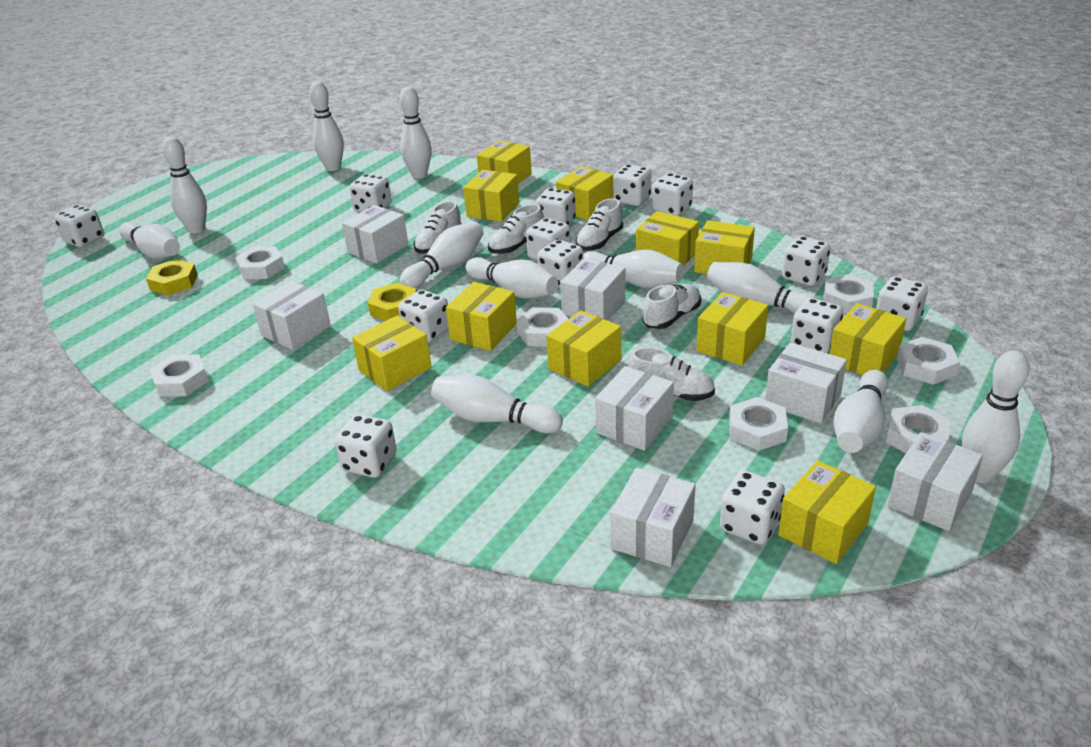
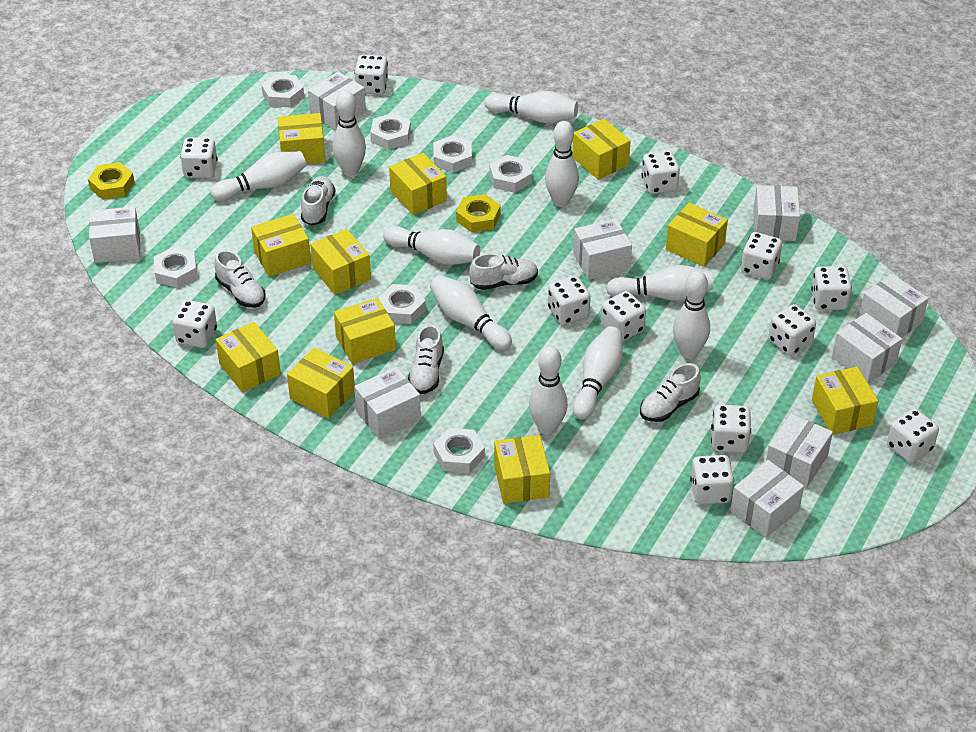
white bowling pin: [119,222,180,259] [162,137,207,233] [309,81,344,171] [400,86,432,178] [400,221,484,288] [431,375,563,433] [466,257,558,299] [583,250,684,288] [707,262,817,314] [833,369,888,453] [962,350,1029,483] = 11 -> [211,151,307,201] [332,90,366,176] [383,226,480,265] [430,275,512,350] [485,91,578,124] [529,346,568,435] [545,121,579,207] [573,326,623,420] [606,265,713,301] [673,271,710,359] = 10
white box: [253,281,330,350] [342,205,408,264] [560,258,625,320] [595,366,674,451] [610,468,696,567] [765,343,847,424] [888,432,983,531] = 7 -> [89,207,140,263] [308,71,366,131] [354,367,421,439] [573,219,632,280] [730,460,804,538] [753,185,800,241] [766,413,833,488] [832,313,902,383] [859,274,928,338] = 9
white dice: [54,204,104,247] [334,414,397,478] [349,174,392,212] [398,289,448,343] [526,218,570,261] [535,188,576,225] [538,240,583,288] [613,164,651,206] [652,173,693,216] [720,470,785,545] [782,236,830,286] [791,298,843,353] [876,276,928,331] = 13 -> [172,300,217,348] [180,137,218,178] [354,55,388,95] [548,276,591,325] [601,291,646,342] [641,151,680,194] [690,455,734,504] [711,404,751,453] [741,232,782,280] [769,304,816,356] [811,266,852,310] [887,408,939,463] = 12

